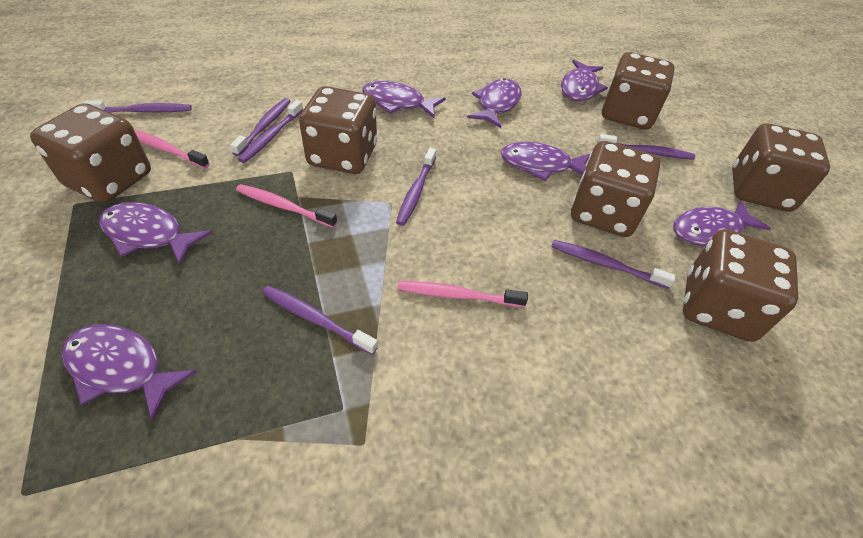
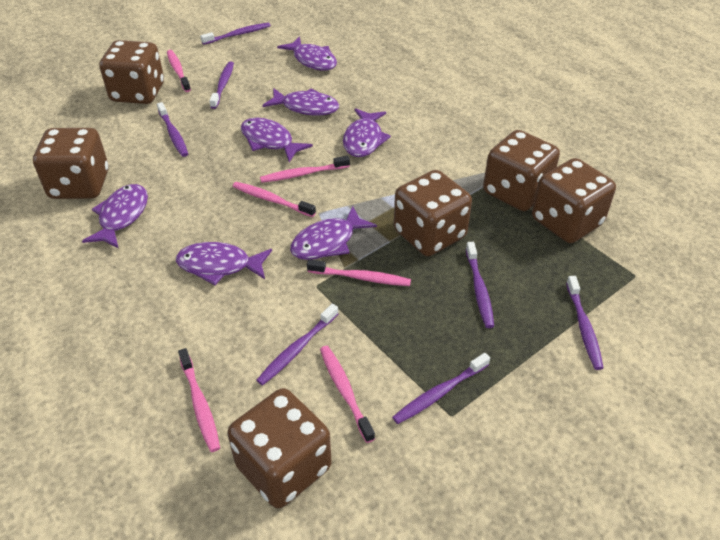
pink toothbrush: [134,129,210,169] [236,184,337,228] [397,281,528,307] = 3 -> [167,50,191,92] [178,348,220,452] [233,182,316,217] [260,156,350,183] [307,259,411,286] [320,346,375,443] = 6

